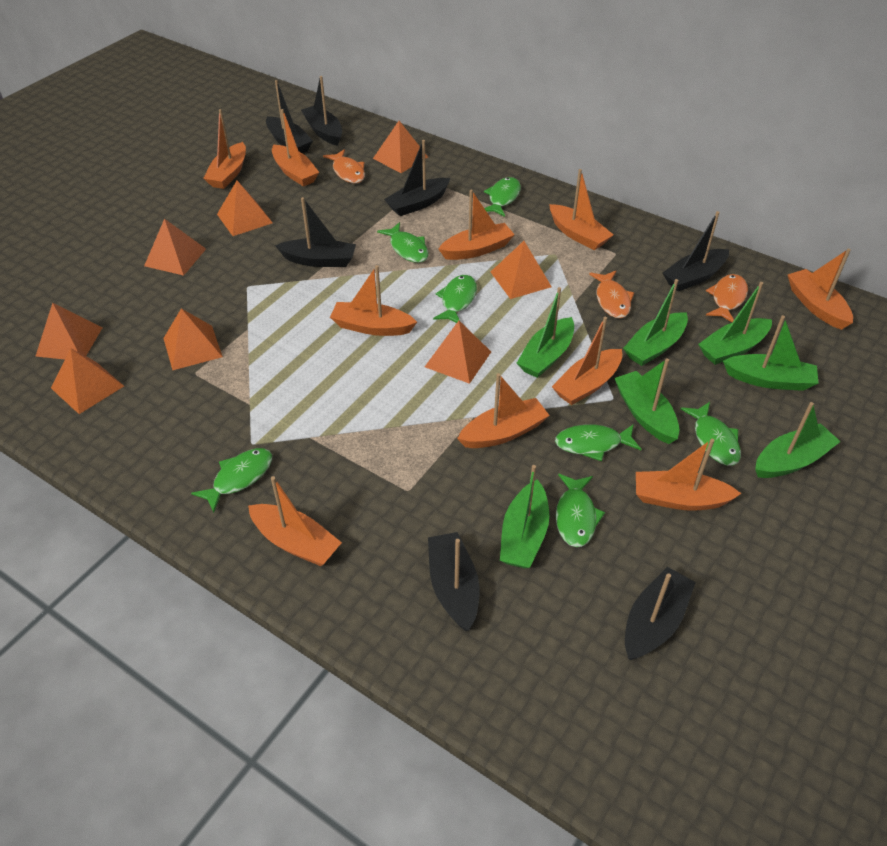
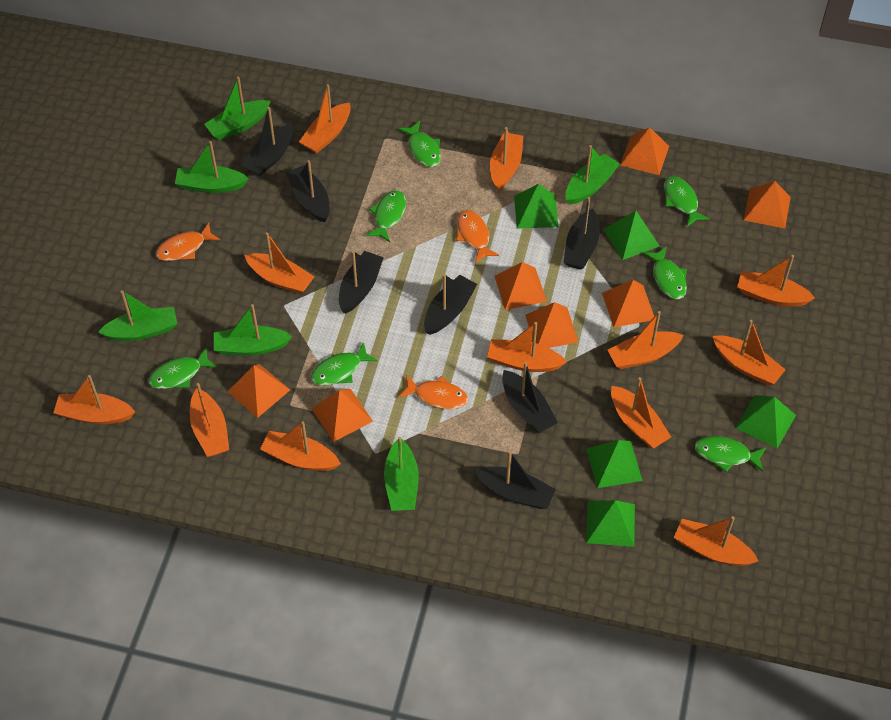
green boat: [500,465,549,568] [517,287,574,378] [614,359,679,444] [623,279,688,366] [698,282,772,365] [723,315,819,391] [755,402,841,478] = 7 -> [98,290,177,341] [175,141,249,193] [204,76,271,140] [214,304,293,356] [384,437,419,511] [565,145,620,205] = 6
green pyramid: none = 0 -> [514,184,559,229] [586,440,643,488] [586,500,635,547] [603,211,660,260] [736,395,796,449] = 5
orange boat: [203,109,246,189] [248,476,342,566] [272,109,319,187] [330,265,417,336] [439,190,515,260] [457,373,550,448] [549,169,614,250] [552,317,622,405] [636,439,741,511] [788,249,853,330] = 10 -> [53,375,135,424] [190,383,229,457] [244,232,314,294] [260,421,341,471] [299,84,351,153] [487,322,567,372] [490,127,523,191] [608,311,684,369] [611,377,671,448] [674,516,758,566] [713,320,786,385] [737,255,815,307] = 12
orange pyramid: [35,303,102,359] [51,348,124,414] [144,219,206,276] [163,309,223,370] [217,181,273,236] [373,121,428,173] [425,321,491,384] [491,241,552,299] = 8 -> [227,364,290,418] [312,389,373,442] [495,262,547,310] [525,302,578,348] [602,280,654,327] [620,127,669,175] [744,181,791,228] = 7

